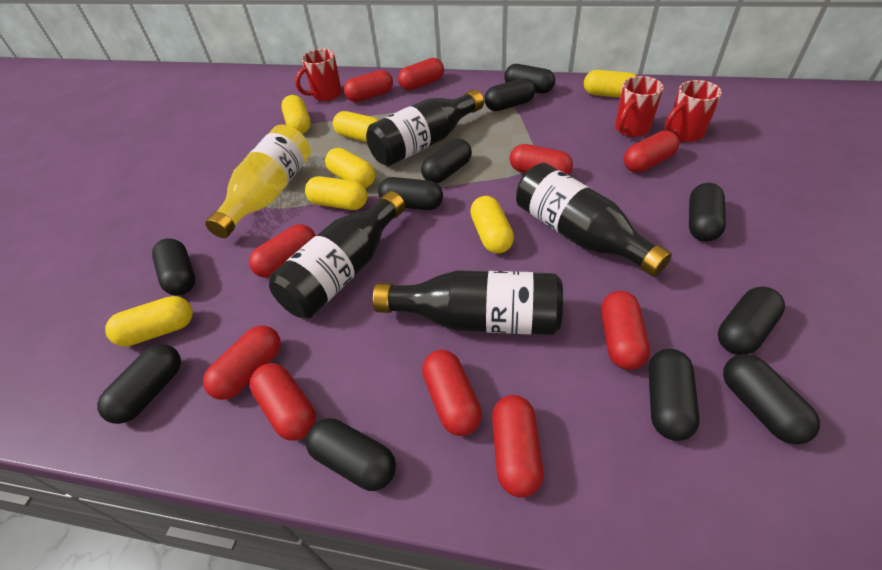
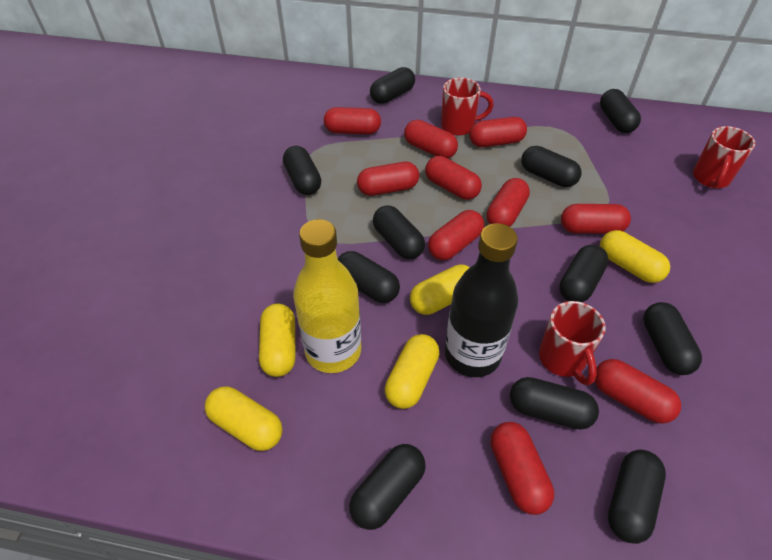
black bottle: [269,191,405,318] [366,89,484,166] [373,270,563,335] [516,163,672,277] = 4 -> [445,223,518,377] = 1
yellow capsule: [105,296,193,347] [281,95,311,134] [305,176,367,210] [325,148,375,188] [333,111,379,142] [470,196,514,254] [584,70,637,98] = 7 -> [205,386,283,451] [259,304,295,377] [385,334,439,409] [410,265,470,315] [600,230,670,283] = 5

